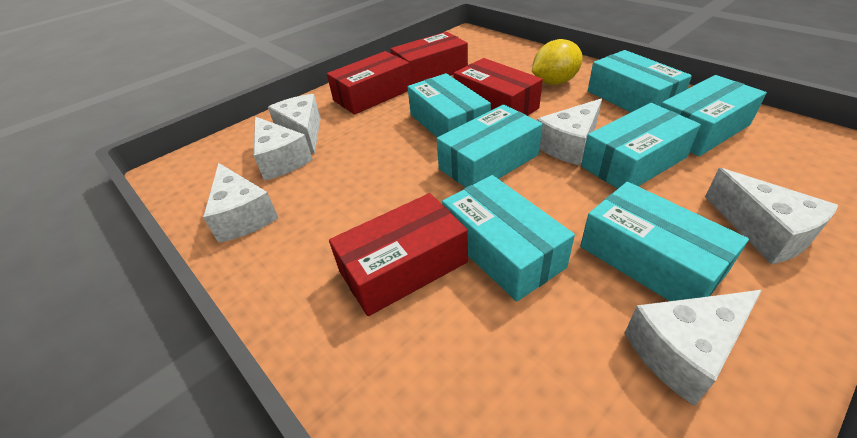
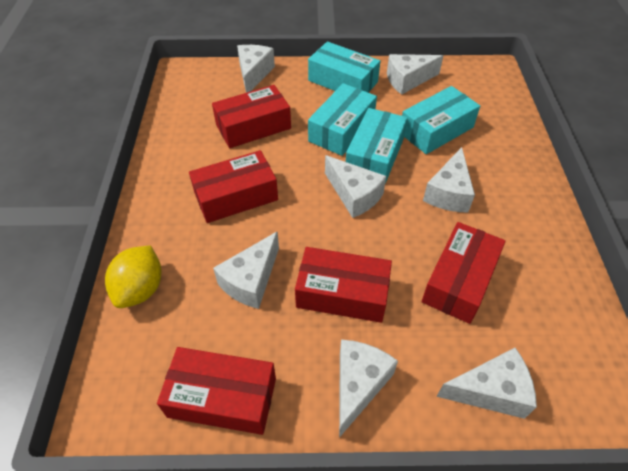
red box: [327,51,411,115] [329,193,468,316] [390,32,468,85] [453,58,543,116] = 4 -> [157,347,276,435] [189,150,278,223] [212,85,291,148] [295,247,392,323] [422,222,506,324] = 5
turquoise box: [408,73,491,137] [437,105,543,188] [442,175,575,301] [580,182,749,301] [581,103,701,189] [588,50,692,112] [661,75,767,156] = 7 -> [308,42,380,93] [308,83,377,156] [346,108,408,184] [402,86,480,154] = 4
white cheese: [203,163,278,243] [253,117,313,181] [268,94,321,154] [537,98,602,165] [625,290,762,406] [705,168,839,265] = 6 -> [213,231,279,309] [237,45,275,93] [325,155,386,218] [339,340,398,438] [387,54,443,95] [423,147,475,213] [436,348,537,419] = 7

